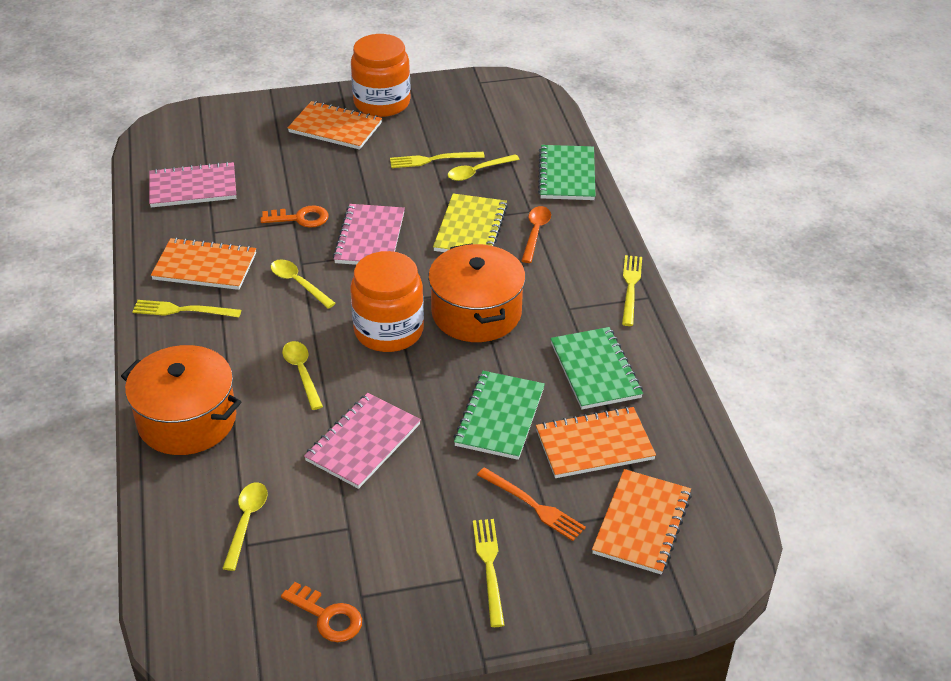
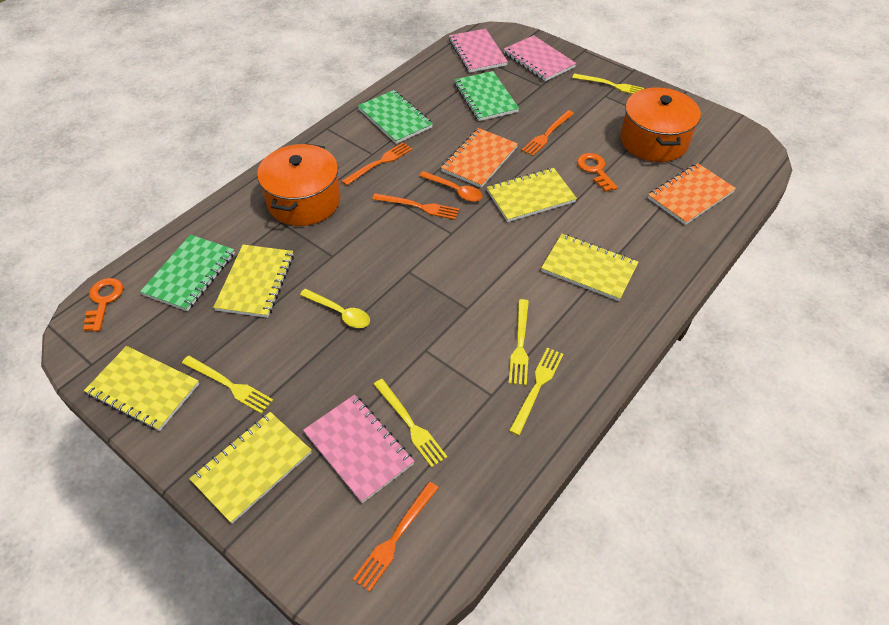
orange fork: [477,467,586,541] = 1 -> [342,142,412,186] [353,482,439,592] [372,193,459,220] [521,110,574,156] = 4
orange jar: [350,251,424,352] [351,34,411,117] = 2 -> none = 0
orange notebook: [151,237,256,290] [288,101,382,150] [536,406,656,478] [592,469,692,574] = 4 -> [441,128,518,188] [648,163,736,225] = 2
yellow fork: [132,300,241,317] [390,152,485,168] [473,519,505,627] [622,255,642,326] = 4 -> [182,356,273,414] [373,379,447,467] [509,299,529,385] [509,348,563,436] [572,73,644,94] = 5
yellow notebook: [433,193,508,252] = 1 -> [84,346,199,431] [189,412,312,524] [213,245,294,318] [487,168,577,222] [541,234,638,301] = 5
yellow spoon: [222,482,268,571] [271,259,336,309] [282,341,323,410] [448,154,520,181] = 4 -> [300,289,370,328] = 1

